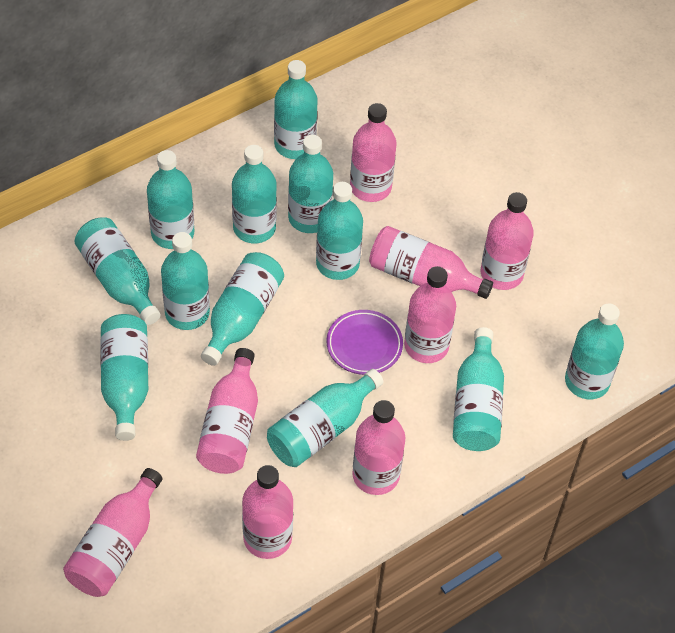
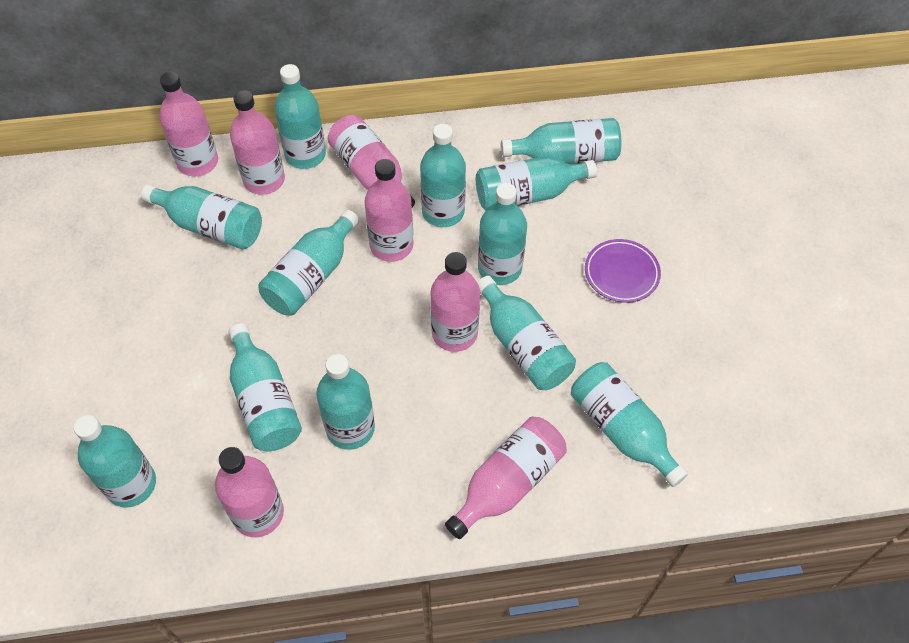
pink bottle: [63,468,163,597] [196,348,258,474] [242,465,293,559] [350,103,397,202] [352,400,405,495] [369,226,493,299] [404,266,456,363] [481,192,534,290] = 8 -> [159,72,218,176] [215,447,284,537] [230,90,285,195] [328,115,415,207] [364,159,413,262] [431,252,480,352] [445,417,567,539] = 7

